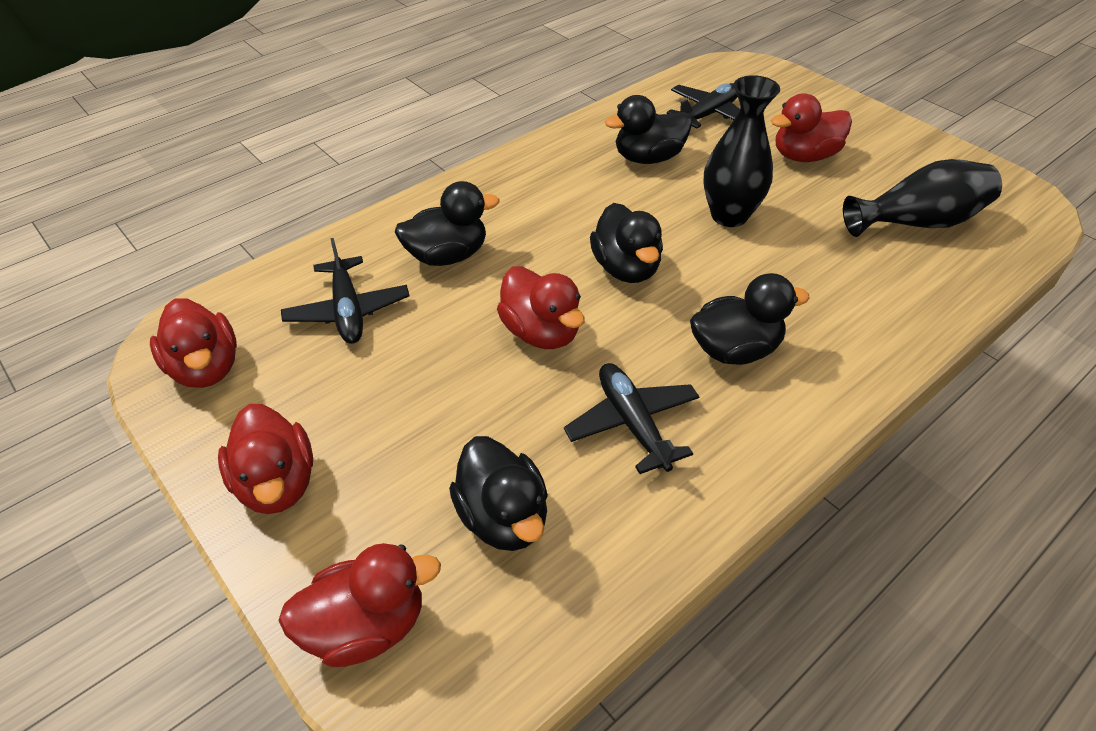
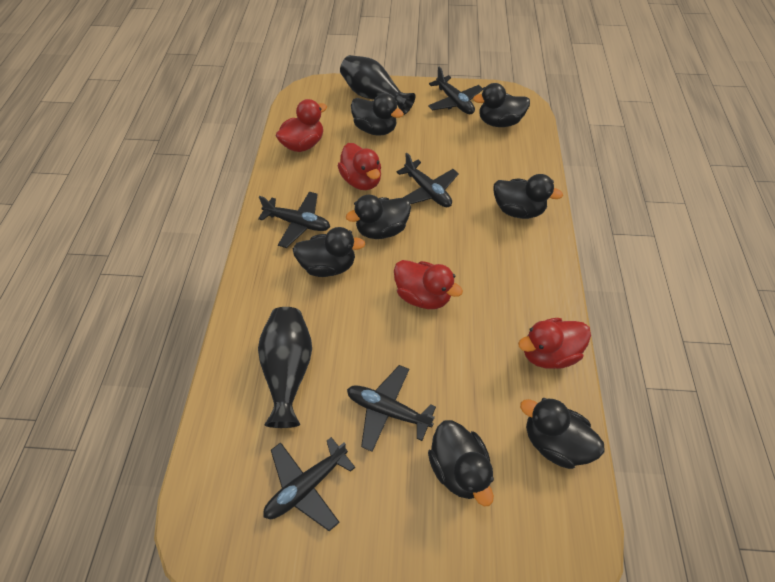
black duck: [395,181,500,266] [449,436,548,551] [590,203,663,283] [605,95,692,164] [690,273,810,365] = 5 -> [293,227,365,277] [346,195,411,239] [351,93,404,135] [428,420,494,506] [473,83,530,127] [494,174,563,219] [520,398,605,469] = 7
black plane: [281,238,410,344] [564,363,699,474] [667,83,740,128] = 3 -> [258,192,330,248] [263,437,355,531] [347,365,436,452] [396,153,459,207] [428,67,483,114] = 5
red duck: [150,298,237,388] [218,404,313,514] [278,543,441,667] [497,266,585,349] [771,93,852,162] = 5 -> [276,99,327,152] [338,143,381,190] [394,260,463,309] [518,318,591,369] = 4

